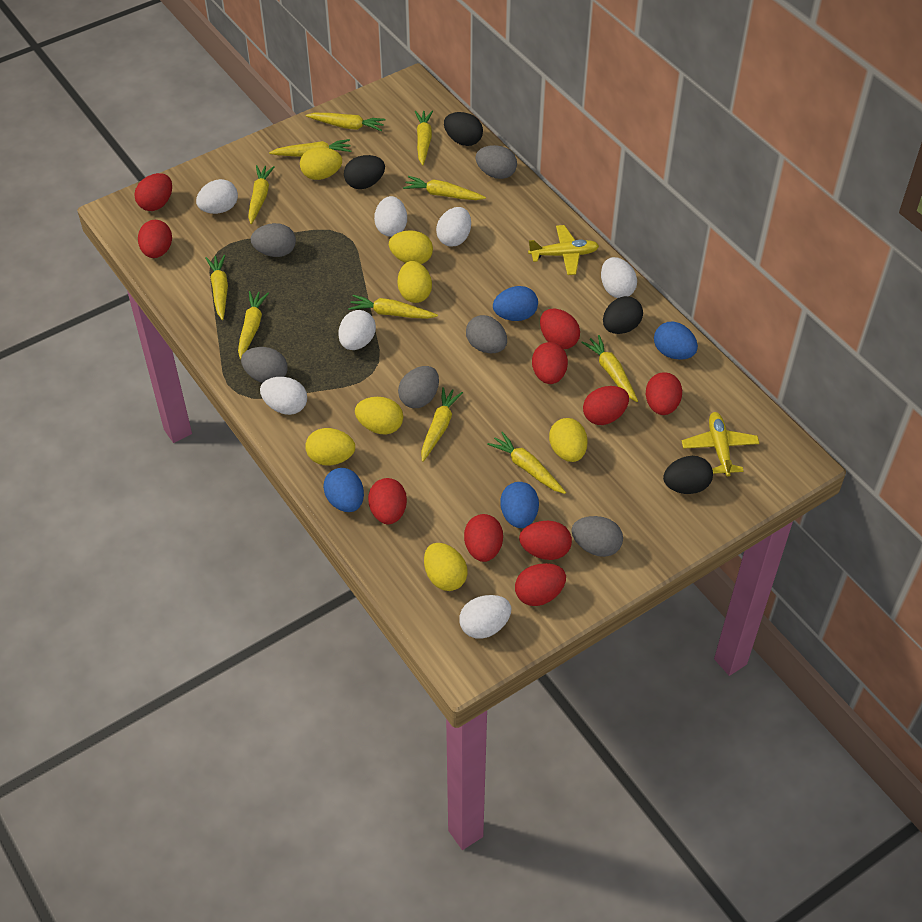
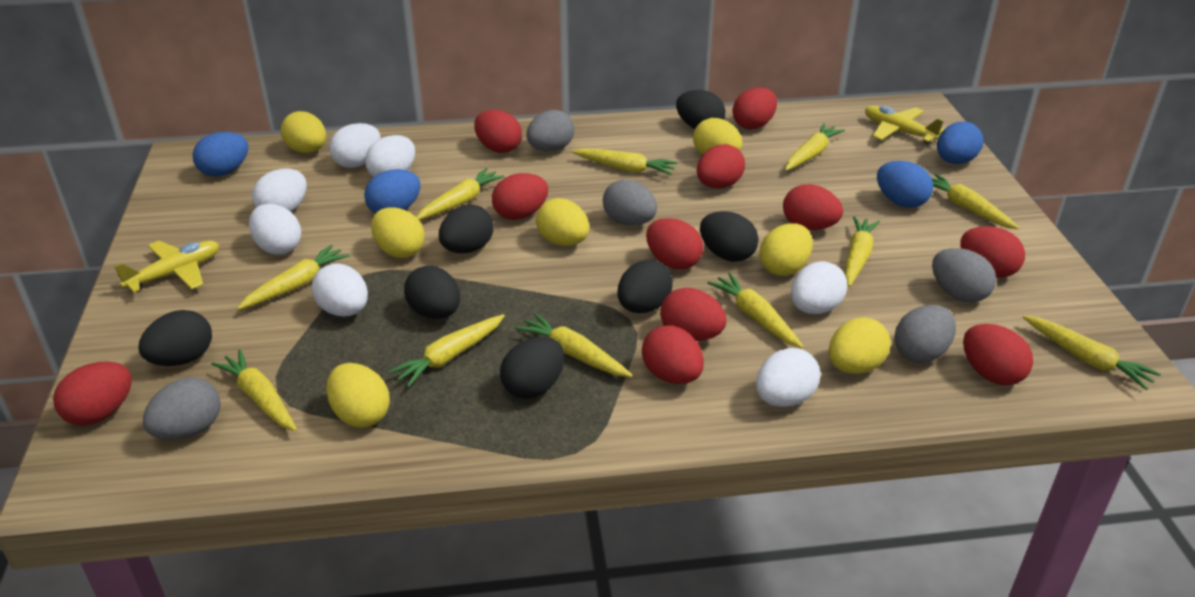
black egg: [344,155,385,189] [444,112,483,146] [603,296,643,334] [663,456,713,494] = 4 -> [138,310,212,366] [404,266,460,319] [439,204,494,253] [500,337,564,399] [617,260,673,313] [676,90,725,129] [700,211,758,262] = 7
grey egg: [241,347,288,383] [251,223,296,257] [398,366,439,408] [466,315,507,353] [475,145,517,179] [571,516,623,557] = 6 -> [143,377,221,440] [526,110,574,152] [603,180,657,226] [894,305,956,363] [932,248,996,303] = 5
red egg: [135,173,172,211] [138,220,172,258] [368,478,407,524] [464,514,503,562] [515,563,566,606] [519,521,572,560] [532,342,568,384] [540,309,580,349] [583,386,629,425] [646,372,682,415] = 10 -> [53,361,132,426] [474,110,522,153] [492,173,548,220] [642,325,704,384] [646,218,703,270] [660,288,726,341] [697,144,745,188] [733,87,777,129] [783,184,843,230] [960,226,1025,278] [963,324,1033,385] = 11

